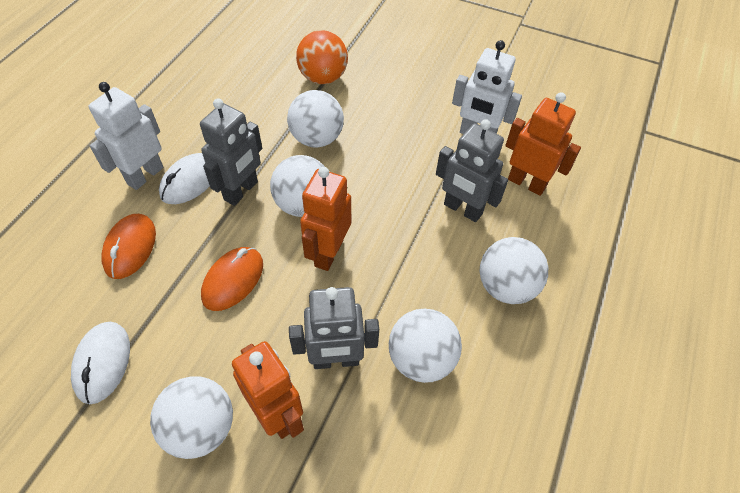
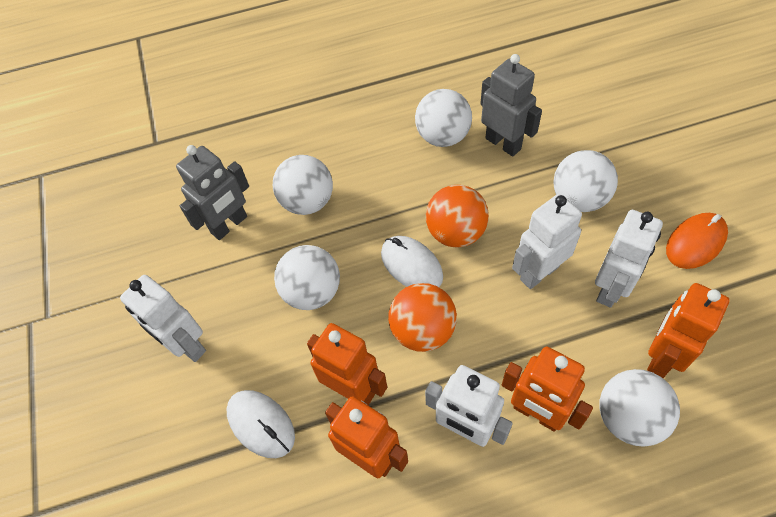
grey robot: [200,98,262,206] [289,287,379,369] [436,119,508,222] = 3 -> [176,145,249,240] [480,54,542,157] = 2
orange ball: [296,30,348,84] = 1 -> [388,283,457,352] [426,185,489,248] = 2
orange mouse: [101,214,156,279] [201,247,263,311] = 2 -> [666,213,728,269] = 1
orange robot: [232,341,304,439] [300,167,351,271] [505,92,581,196] = 3 -> [307,323,387,405] [325,396,408,478] [502,347,593,432] [647,283,730,378] = 4
white robot: [89,82,163,190] [452,40,522,134] = 2 -> [120,275,206,362] [425,365,513,447] [512,194,582,289] [595,210,663,308] = 4

